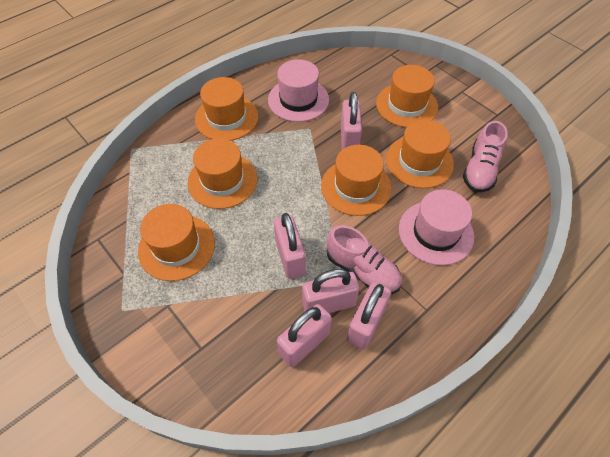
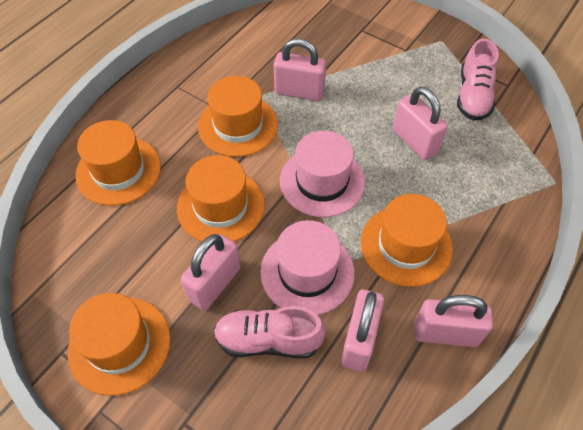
orange hat: [138,204,215,281] [188,138,257,209] [195,77,258,141] [321,145,391,216] [376,65,438,127] [386,120,454,188] = 6 -> [68,293,170,396] [75,120,161,206] [177,155,265,242] [198,76,278,157] [361,194,453,287] = 5

